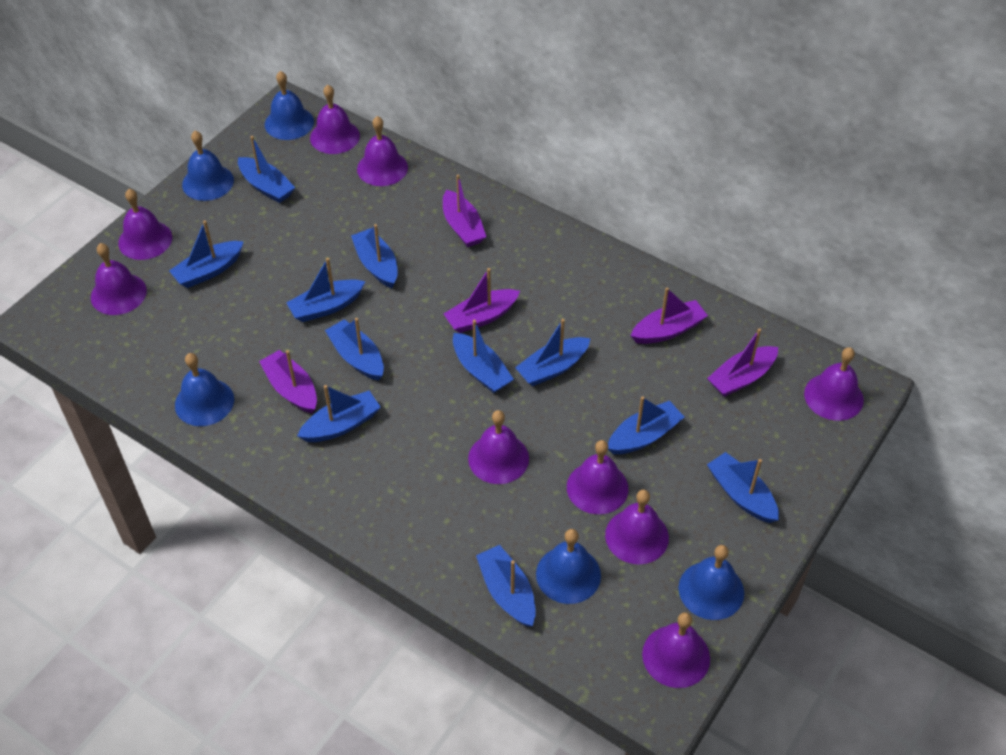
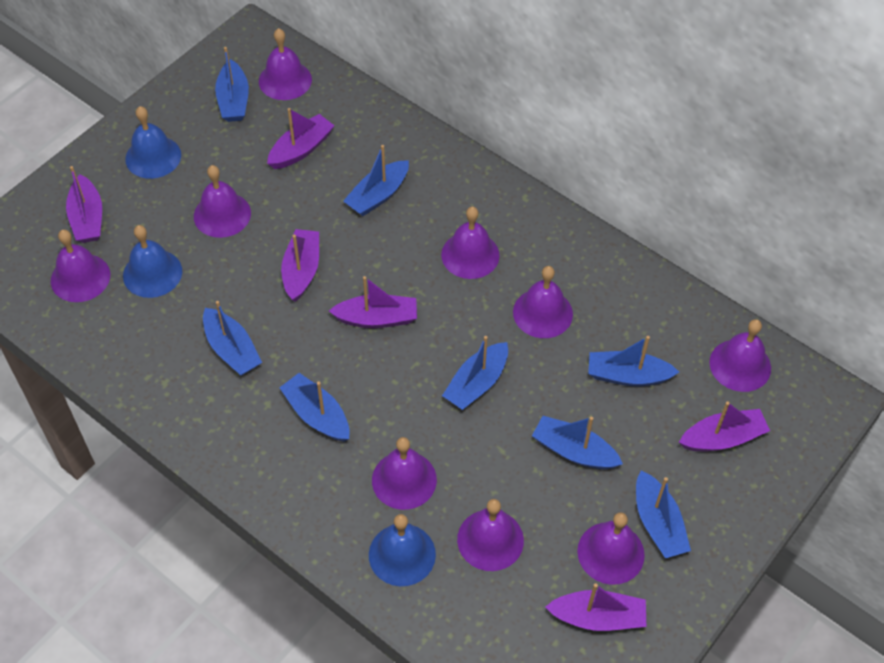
blue bell: [175,353,234,426] [182,131,234,201] [265,71,314,140] [536,529,601,604] [679,545,744,620] = 5 -> [123,225,182,298] [125,106,181,179] [369,514,436,586] = 3
blue boat: [169,220,244,288] [238,136,295,203] [286,258,365,322] [297,385,381,442] [325,318,384,381] [351,224,398,288] [453,320,514,393] [476,545,536,627] [515,319,591,386] [608,396,684,454] [707,452,779,523] = 11 -> [203,301,262,375] [215,47,249,122] [279,373,350,442] [343,145,409,216] [442,336,508,410] [532,416,623,469] [588,336,679,386] [636,471,691,559] = 8
purple boat: [259,350,317,413] [443,175,487,247] [444,268,520,333] [631,288,708,344] [707,328,778,397] = 5 -> [66,166,102,243] [267,108,334,169] [281,229,319,302] [329,276,417,328] [545,583,646,631] [679,401,770,451] = 6

